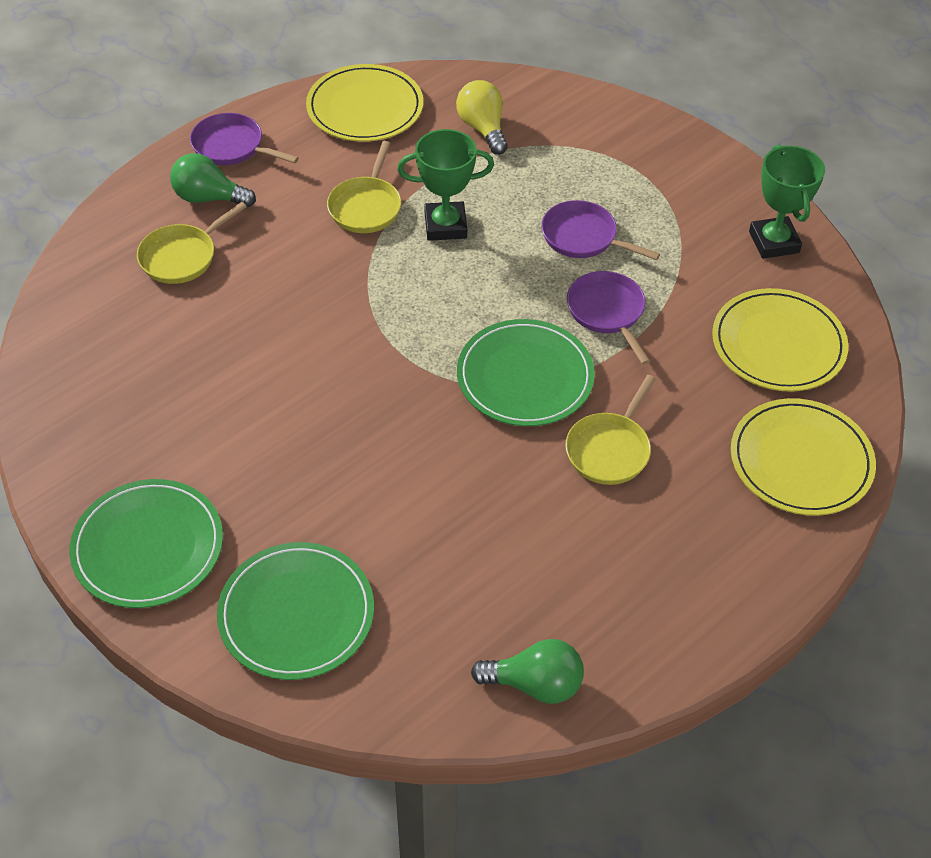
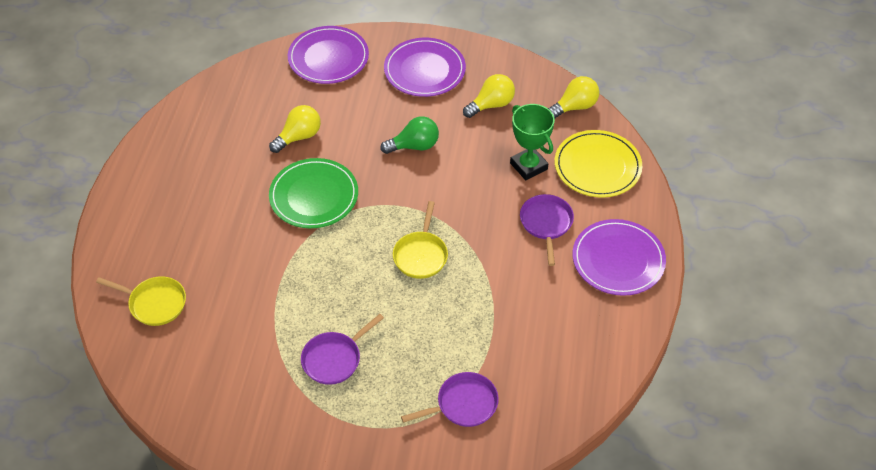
green light bulb: [170,153,256,208] [471,639,584,704] = 2 -> [380,116,439,154] = 1
green plate: [69,479,223,608] [217,542,374,680] [457,319,595,426] = 3 -> [269,158,358,228] = 1
green trophy: [397,129,494,241] [749,144,825,259] = 2 -> [510,104,555,180] = 1
purple plate: none = 0 -> [288,26,369,84] [384,38,466,97] [573,219,666,296] = 3
yellow light bulb: [456,80,508,155] = 1 -> [269,105,321,153] [463,74,515,118] [548,76,599,119] = 3
yellow pan: [137,202,247,284] [327,141,401,233] [566,375,656,485] = 3 -> [96,276,186,326] [393,201,448,279] = 2
yellow plate: [306,64,423,142] [712,288,848,392] [731,398,876,516] = 3 -> [554,130,642,198] = 1

